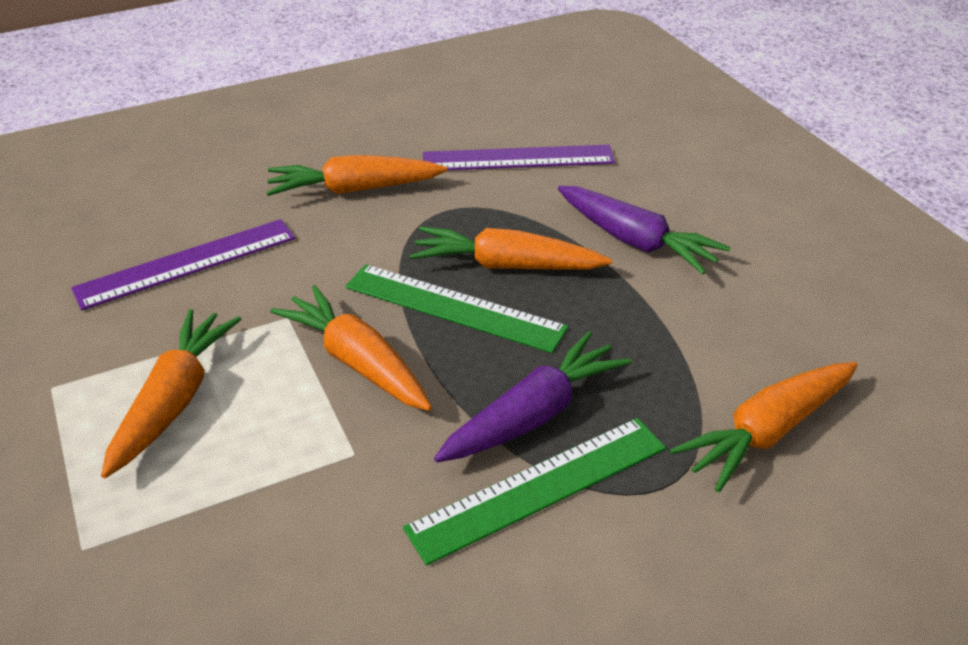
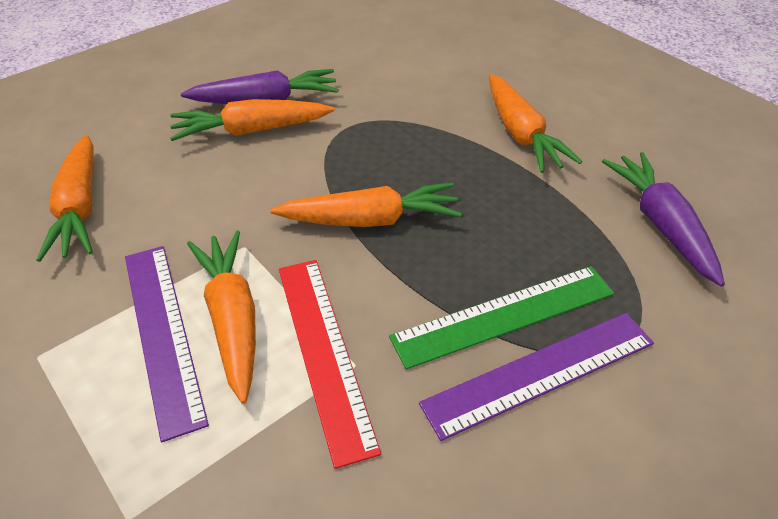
green ruler: [345,264,569,353] [403,418,666,565] = 2 -> [389,266,614,370] = 1
red ruler: none = 0 -> [279,260,381,469] = 1

